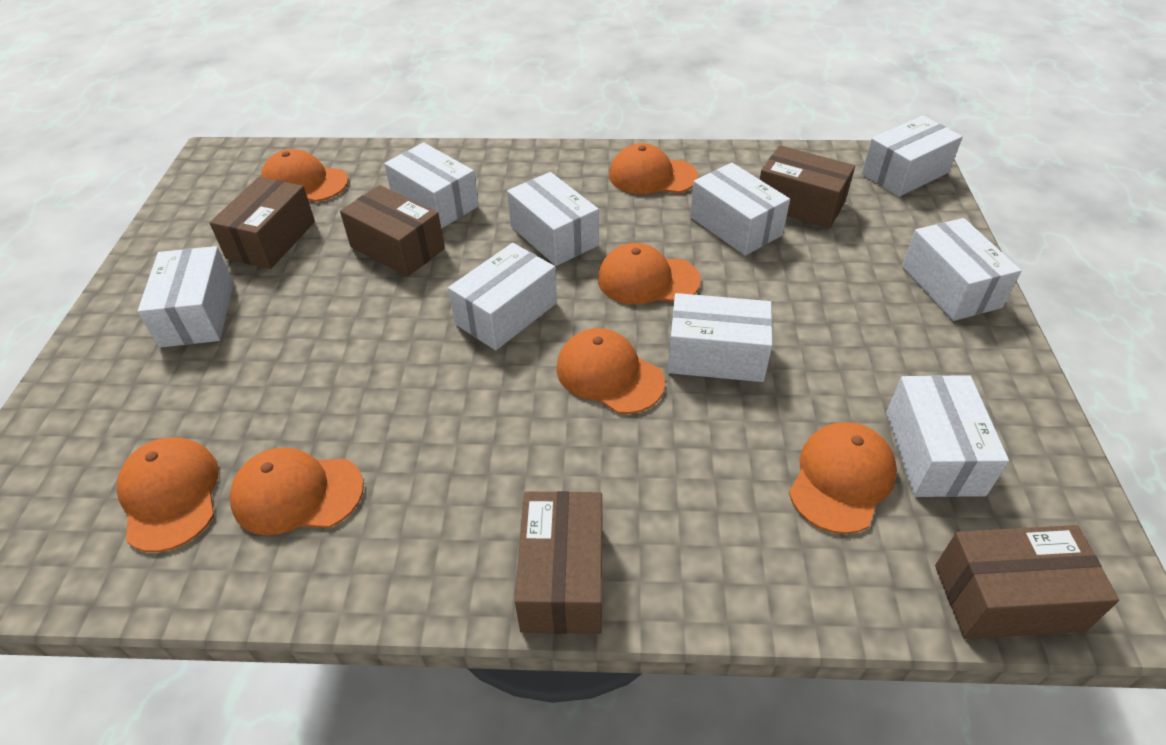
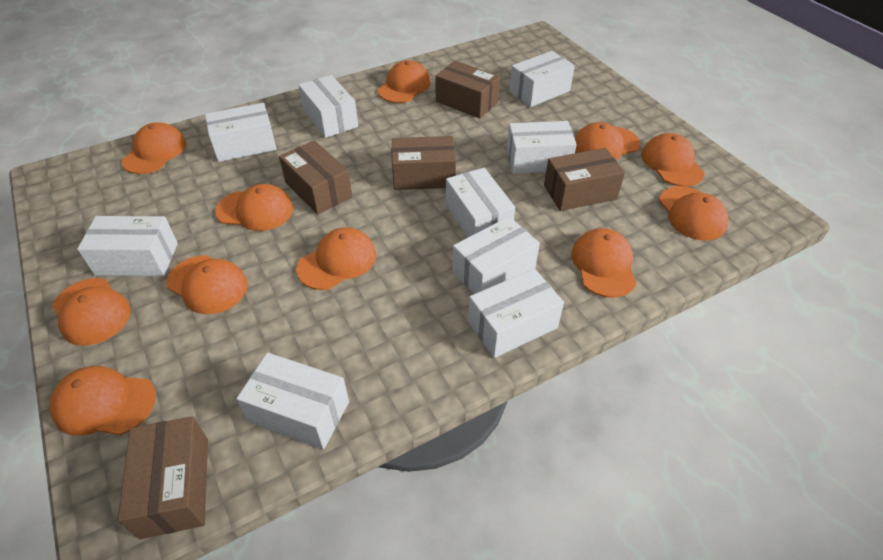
orange cap: [117,438,219,552] [230,447,364,535] [261,149,348,202] [557,328,665,414] [598,243,701,305] [609,143,698,194] [789,422,897,534] = 7 -> [50,366,156,436] [52,278,131,346] [121,122,186,174] [166,255,248,314] [215,184,293,231] [296,227,376,290] [378,60,431,103] [571,228,636,298] [575,122,640,160] [641,133,705,187] [659,186,729,241] = 11

